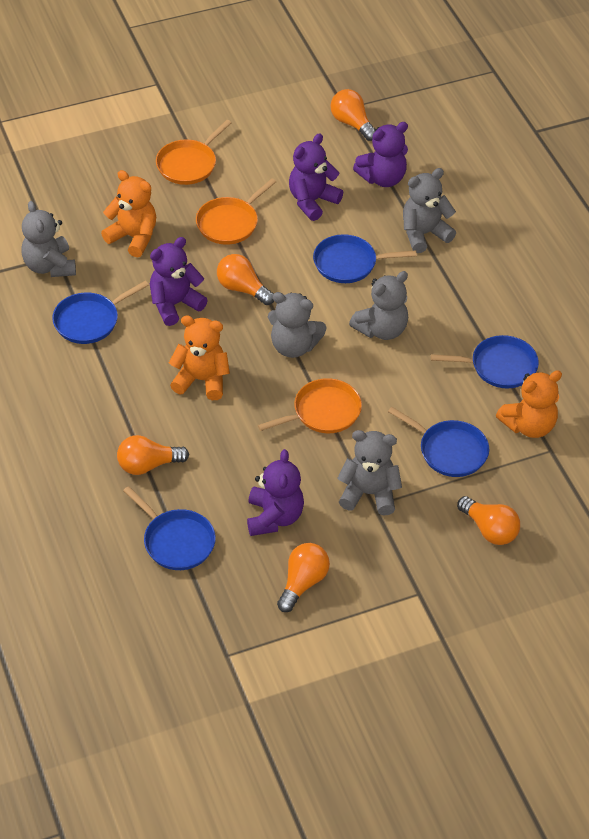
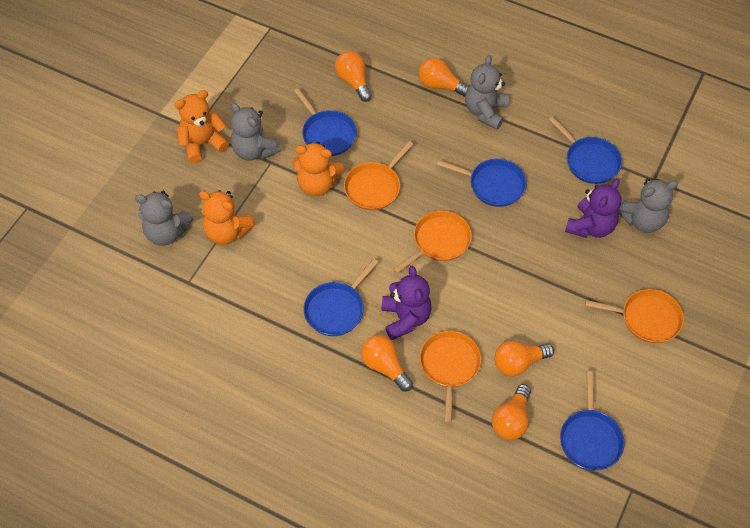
grey teddy bear: [21,201,76,277] [268,292,327,358] [337,430,402,515] [349,271,408,340] [403,168,456,253] = 5 -> [135,191,193,246] [231,103,282,161] [465,55,509,130] [618,179,678,233] = 4
orange pan: [156,120,231,185] [196,178,276,245] [258,378,362,433] = 3 -> [344,141,413,210] [393,210,472,274] [419,331,481,423] [585,289,684,343] = 4
purple teddy bear: [150,237,208,326] [247,449,304,536] [289,133,343,221] [353,122,408,187] = 4 -> [381,266,431,340] [565,179,621,238] = 2

